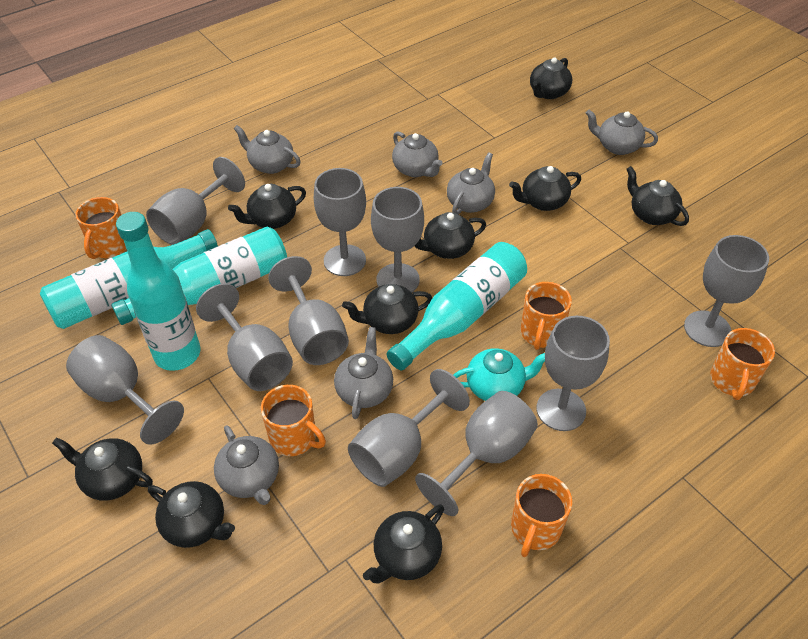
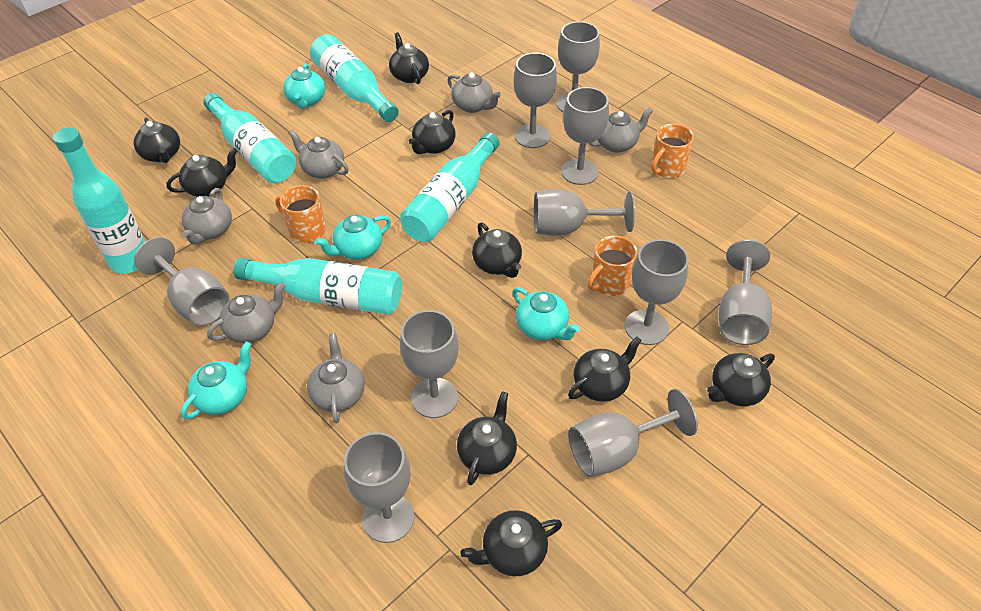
orange mug: [75,197,126,259] [261,385,326,456] [511,474,572,557] [520,282,572,350] [710,328,775,400] = 5 -> [275,185,326,243] [588,236,637,296] [651,124,694,178] = 3
turquoise bottle: [40,229,218,329] [111,227,287,325] [116,212,201,371] [387,242,527,370] = 4 -> [53,128,145,274] [203,93,296,183] [234,258,402,315] [310,34,399,122] [400,132,500,242] = 5
turquoise teapot: [453,348,545,401] = 1 -> [181,342,252,419] [284,63,325,109] [315,215,391,260] [513,287,580,340] = 4

